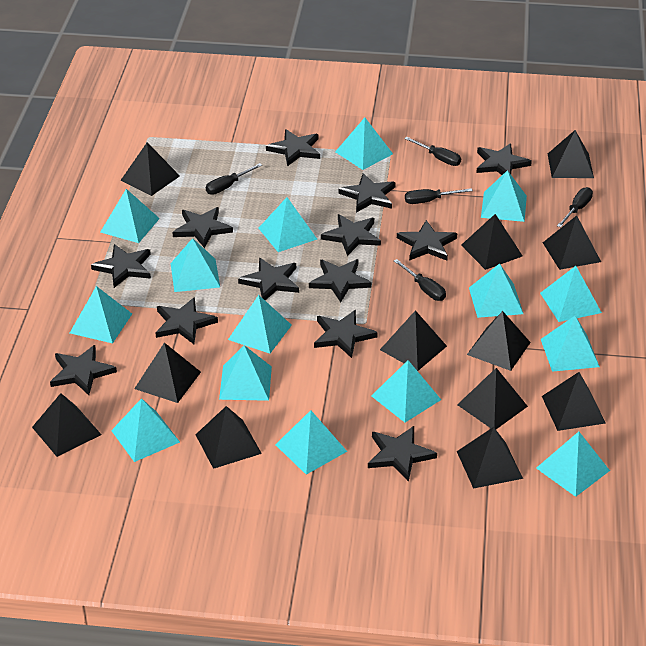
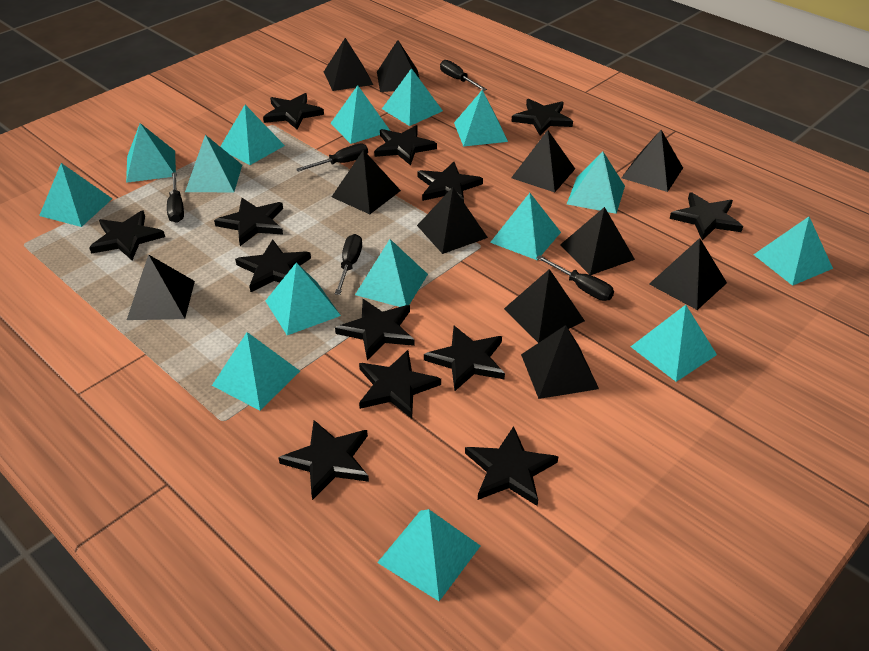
black pyramid: [32,393,102,457] [120,142,180,196] [134,343,201,403] [195,406,262,469] [380,310,447,371] [457,368,528,429] [457,427,523,489] [461,214,523,270] [467,311,531,371] [542,372,606,431] [543,215,601,270] [548,130,594,178] = 12 -> [127,254,195,320] [324,38,373,91] [332,150,401,214] [377,40,420,92] [417,187,488,254] [504,269,585,343] [511,130,575,192] [521,325,599,399] [560,207,635,275] [621,130,683,192] [649,238,727,310] = 11

